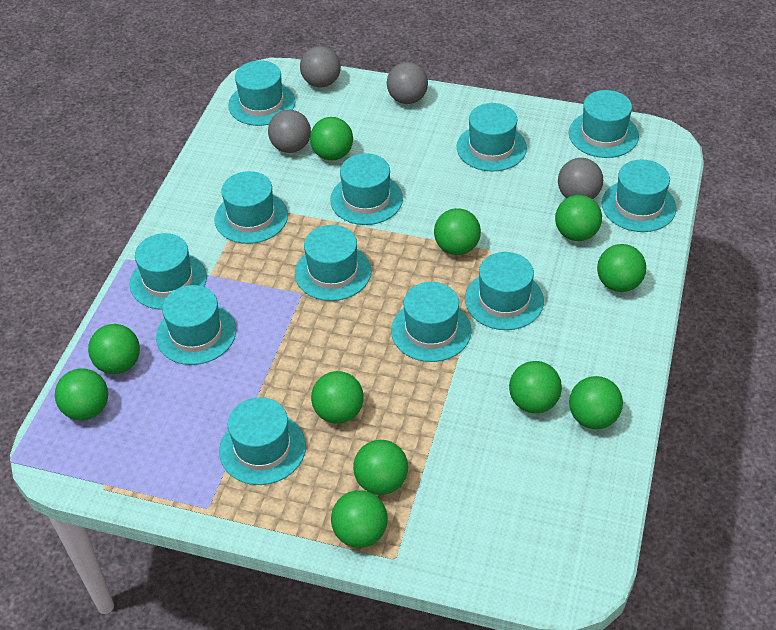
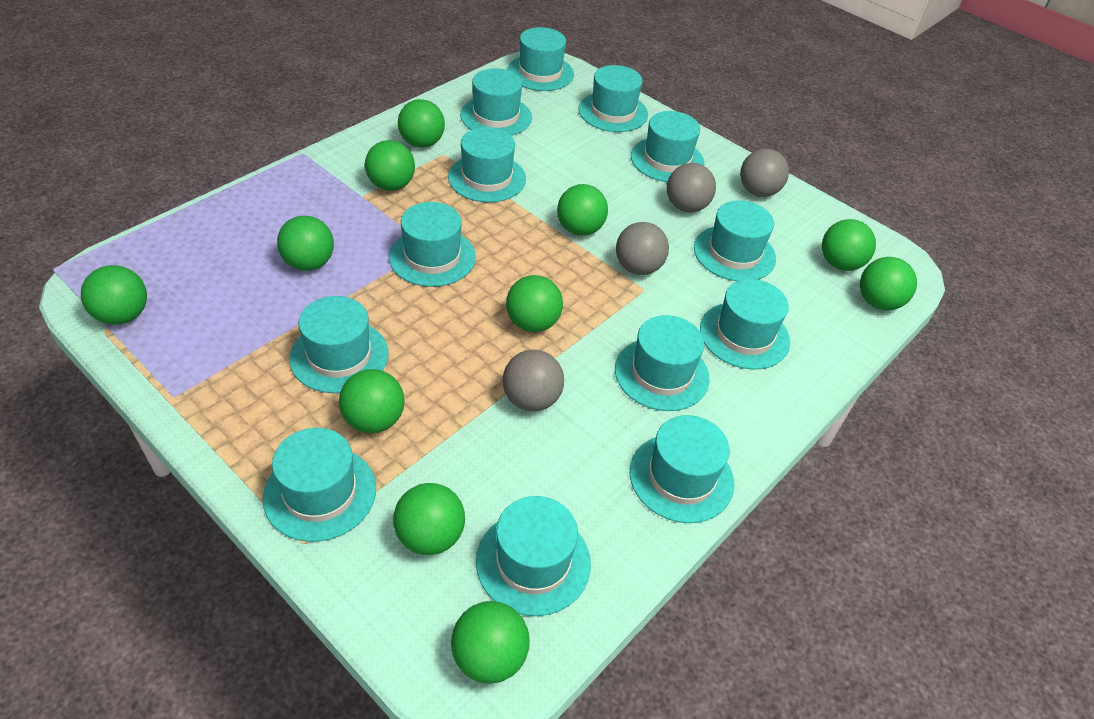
turquoise hat: [130,233,207,310] [156,285,236,365] [215,171,288,244] [219,397,306,485] [228,61,295,126] [295,225,371,301] [330,153,403,225] [391,282,472,362] [456,103,527,172] [465,252,544,330] [569,90,639,158] [602,160,677,232] = 12 -> [263,428,376,542] [289,296,389,393] [389,202,476,287] [448,127,526,203] [460,68,532,136] [476,496,591,616] [507,27,574,91] [578,65,648,132] [615,315,709,411] [630,415,734,523] [631,111,704,182] [694,200,776,281] [700,279,790,369] = 13

